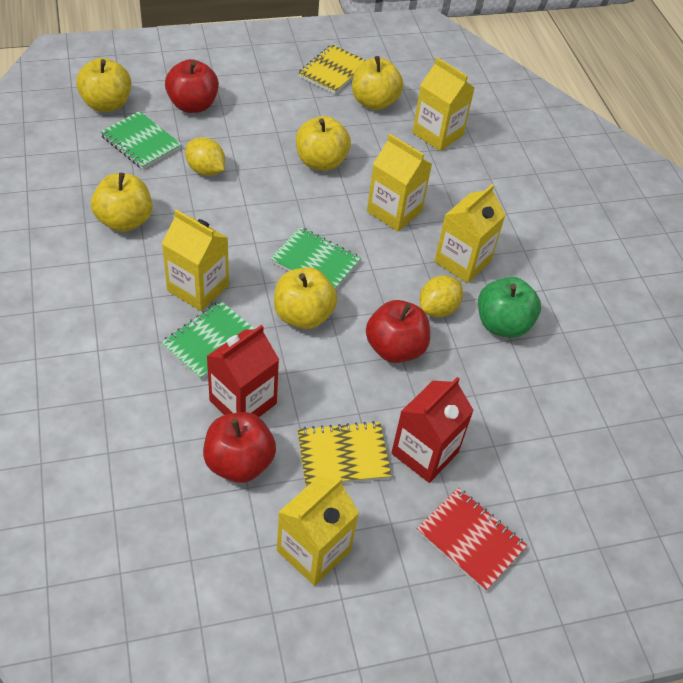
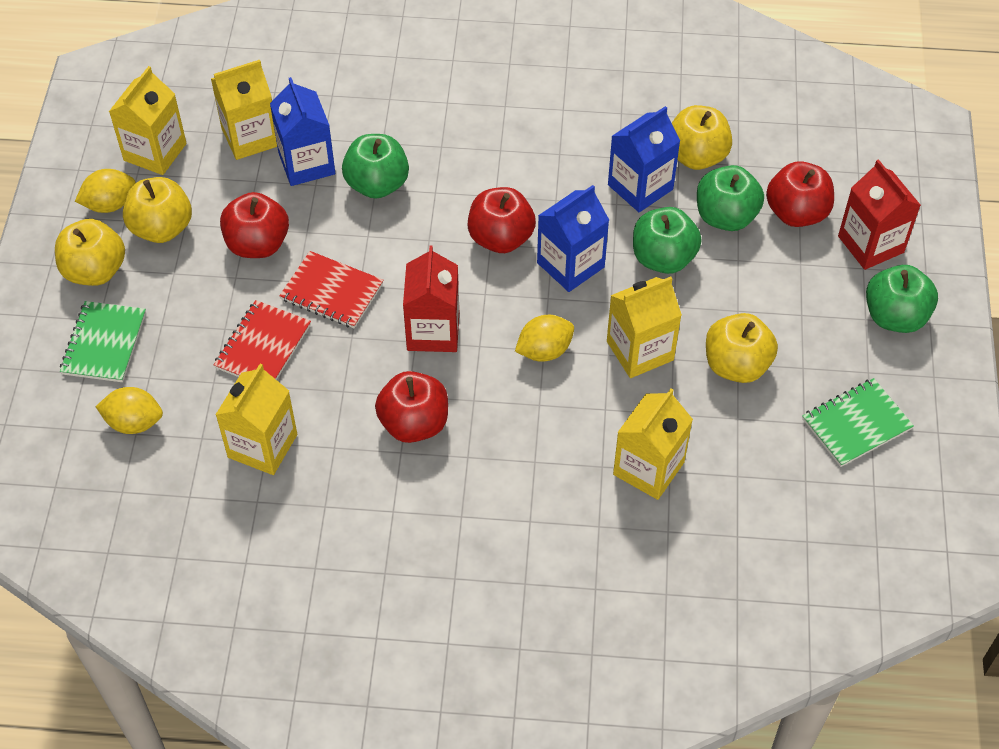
blue carton: none = 0 -> [270,77,335,186] [537,185,609,292] [608,106,680,212] = 3
green apple: [478,277,541,338] = 1 -> [342,134,409,199] [633,207,702,274] [697,165,764,231] [866,265,938,333] = 4
green notebook: [100,111,182,169] [161,301,255,380] [270,227,361,290] = 3 -> [60,301,146,382] [802,378,914,467] = 2
red apple: [165,59,219,113] [203,412,276,483] [366,300,430,363] = 3 -> [220,192,289,258] [375,371,448,443] [468,187,536,253] [766,161,834,227] = 4
red notebook: [417,488,527,591] = 1 -> [214,300,311,380] [279,251,384,328] = 2
yellow apple: [76,58,131,112] [91,173,152,232] [274,267,338,329] [296,116,351,171] [352,56,403,110] = 5 -> [55,219,125,286] [123,177,192,243] [672,105,732,170] [706,313,778,383] = 4
yellow lemon: [185,137,225,176] [419,275,463,317] = 2 -> [75,169,135,213] [96,387,163,434] [515,315,574,362] = 3
yellow notebook: [297,421,391,487] [298,45,366,94] = 2 -> none = 0

